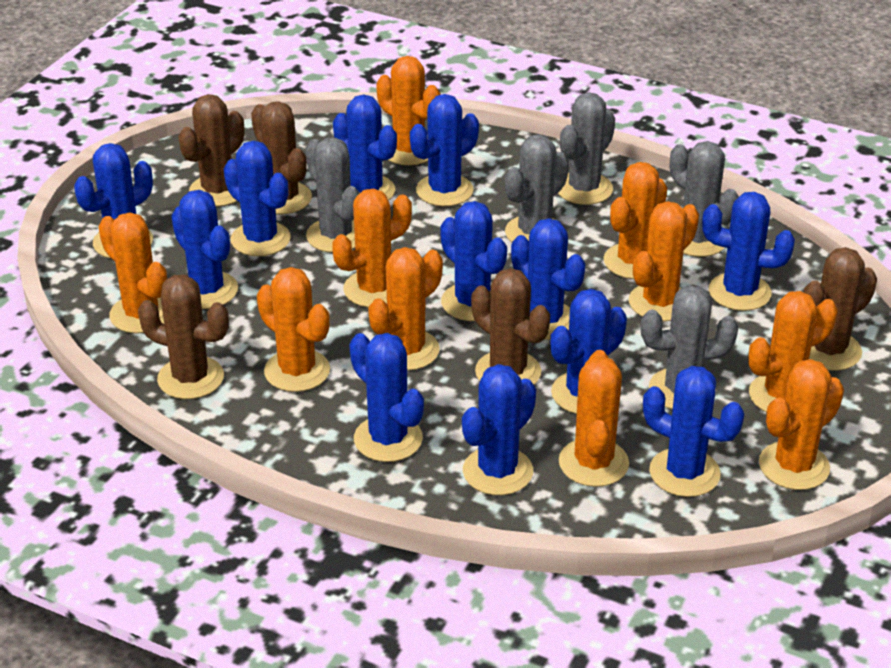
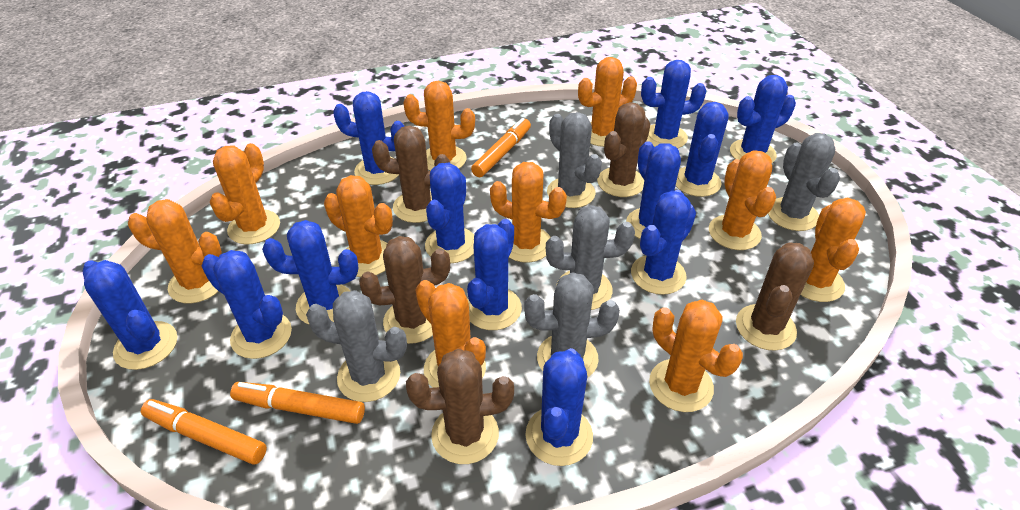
orange marker: none = 0 -> [141,399,267,465] [230,382,365,424] [471,118,531,177] = 3

